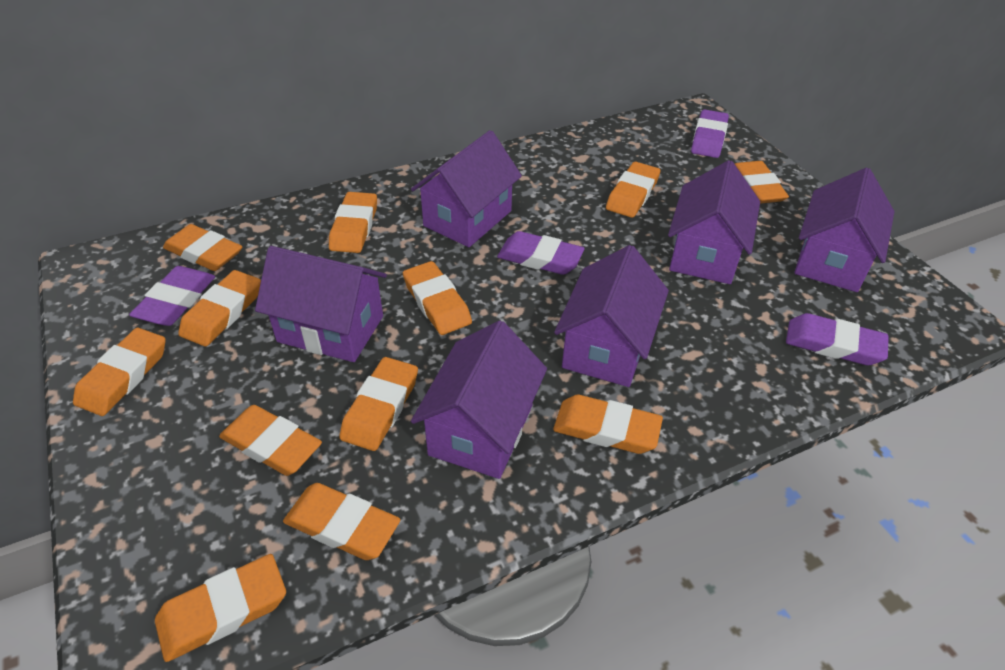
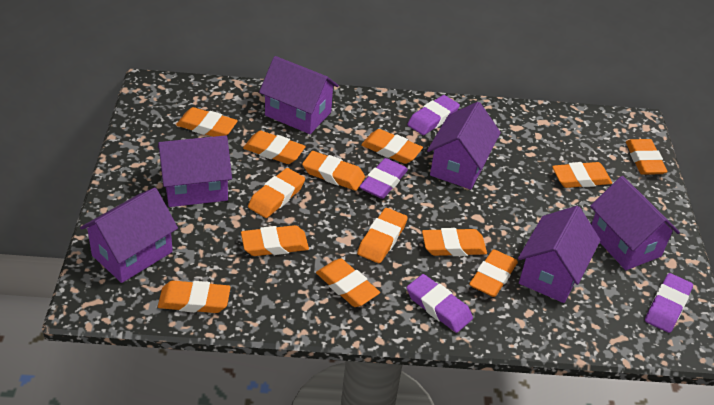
orange eraser: [73,328,166,416] [155,554,286,662] [163,224,242,271] [178,270,261,347] [219,405,322,476] [283,483,400,560] [329,192,377,253] [339,357,418,451] [403,261,472,335] [553,395,663,454] [606,162,660,218] [735,161,789,204] = 12 -> [158,281,231,313] [176,107,238,137] [241,225,309,256] [243,131,306,164] [248,168,305,218] [302,151,365,191] [316,258,380,307] [357,208,408,263] [361,129,423,164] [422,228,487,256] [469,249,518,297] [552,162,612,188] [626,139,667,175] = 13

